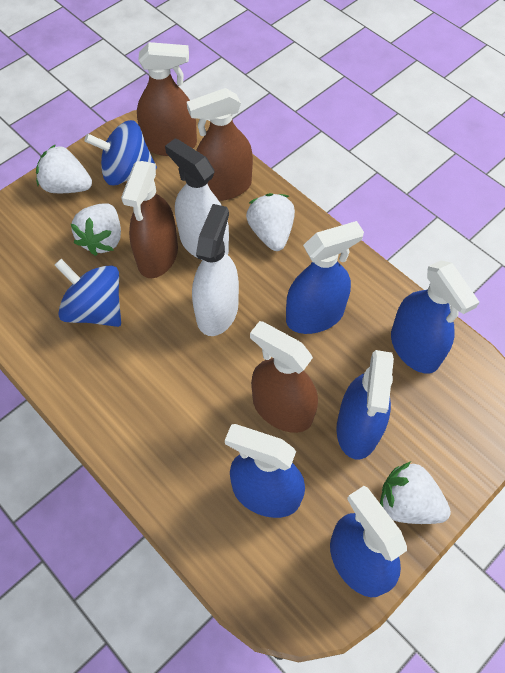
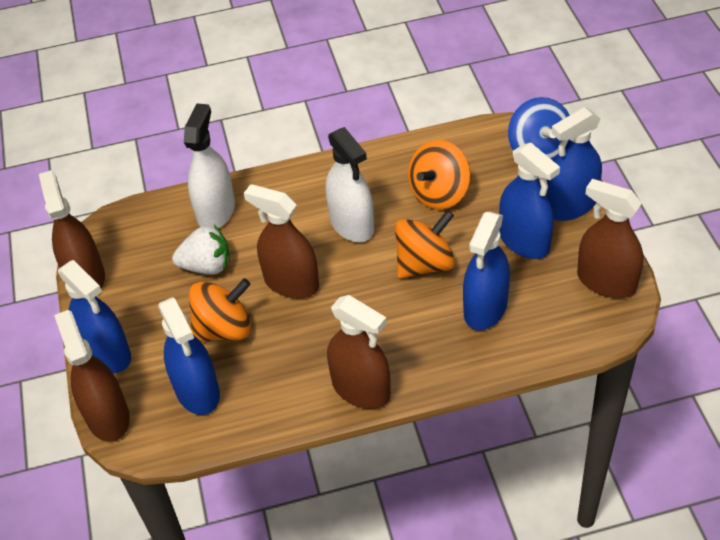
blue spinning top: [55,259,121,327] [84,120,157,185] = 2 -> [508,97,570,161] = 1
brown spray bottle: [121,161,178,278] [137,42,197,156] [187,88,253,201] [250,321,318,433] = 4 -> [39,170,105,288] [54,310,130,442] [244,184,319,298] [327,295,391,409] [577,179,644,298] = 5
orange spinning top: none = 0 -> [189,278,251,341] [395,210,455,279] [408,140,470,210] = 3
white strawberry: [36,144,92,193] [71,203,121,256] [246,193,295,251] [380,462,451,524] = 4 -> [172,225,230,275] = 1

